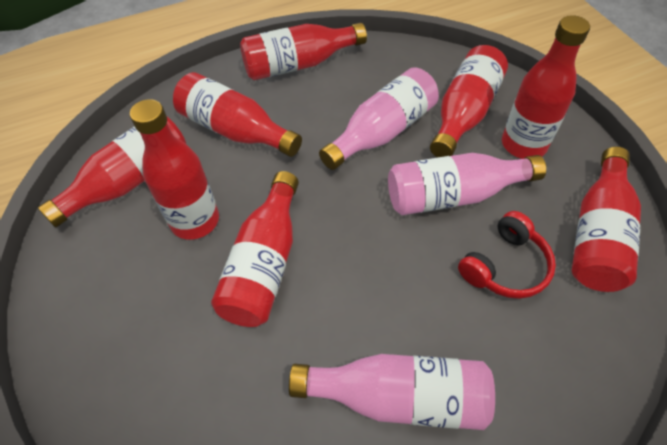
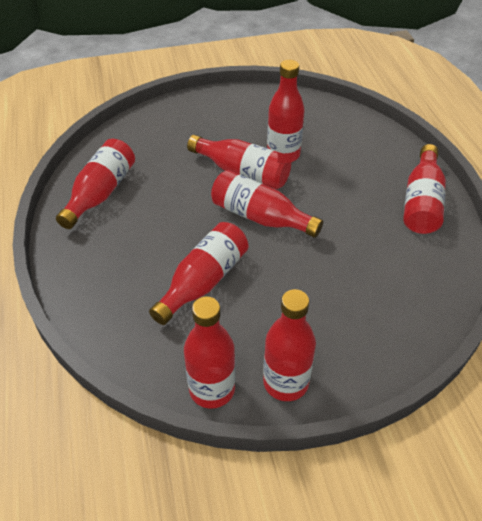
pink bottle: [289,354,495,430] [319,67,439,170] [388,153,546,215] = 3 -> none = 0
red headphones: [458,211,556,299] = 1 -> none = 0

